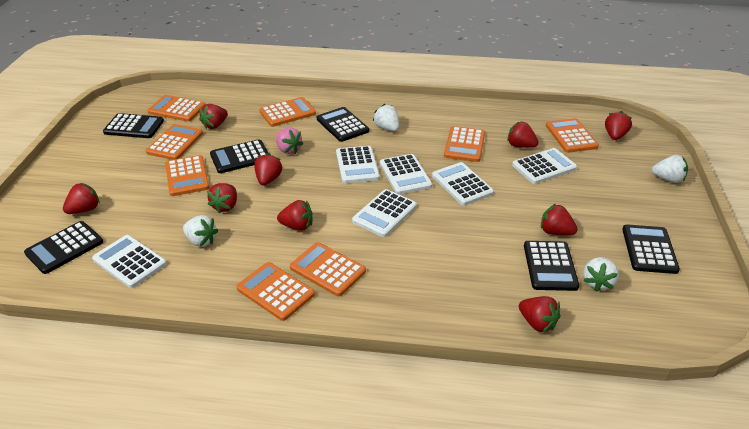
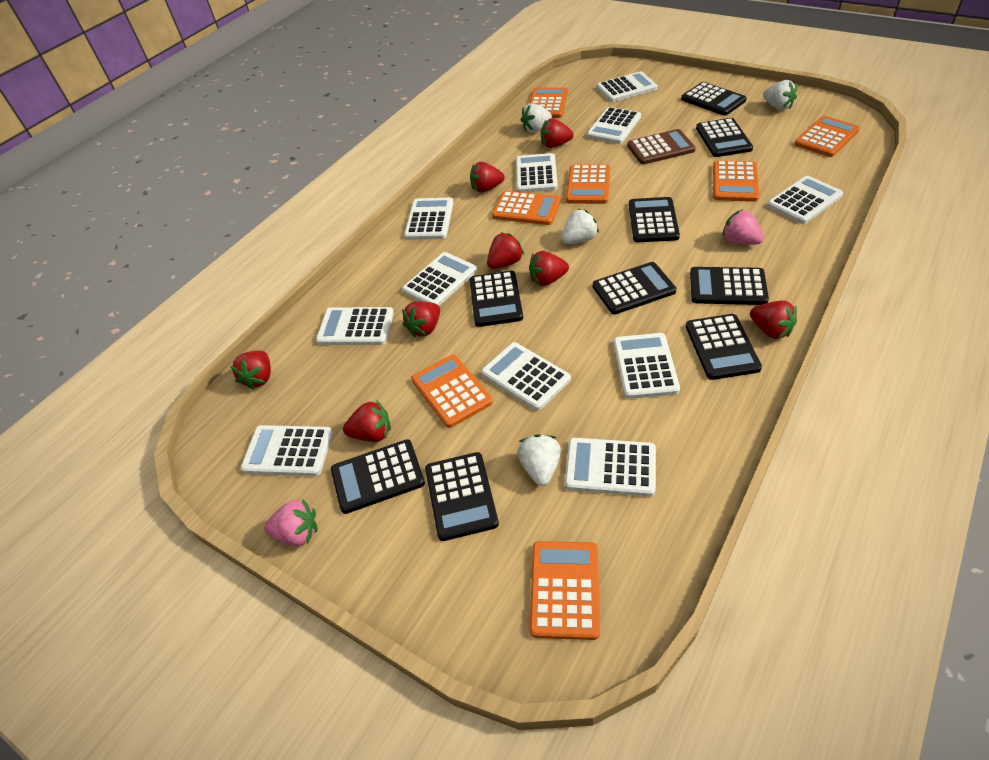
black calculator: [24,221,103,274] [103,113,164,138] [210,139,268,173] [317,107,369,142] [524,241,579,291] [622,224,680,274] = 6 -> [331,439,425,514] [425,452,499,541] [470,271,523,327] [593,262,676,314] [629,197,680,242] [681,82,747,116] [686,314,762,380] [690,267,769,305] [696,118,753,157] = 9
brown calculator: none = 0 -> [627,129,696,164] = 1
orange calculator: [146,124,203,160] [147,95,205,122] [165,155,209,196] [236,262,315,321] [259,97,316,127] [290,242,366,297] [444,126,485,162] [546,118,599,153] = 8 -> [411,355,493,428] [492,191,561,225] [529,87,568,118] [530,541,600,640] [566,164,610,204] [713,161,759,202] [794,116,860,157] = 7
pink strawberry: [276,127,303,154] = 1 -> [264,498,317,546] [722,209,764,245] = 2
red strawberry: [63,183,100,214] [199,104,228,129] [207,183,237,213] [254,153,283,186] [277,200,312,231] [507,122,538,148] [519,296,560,333] [541,204,578,235] [605,111,632,140] = 9 -> [230,351,271,390] [343,400,391,442] [402,301,440,337] [470,162,505,193] [487,232,524,269] [529,251,569,286] [541,118,574,148] [750,300,797,339] = 8
white calculator: [92,235,167,288] [336,146,380,183] [352,189,417,237] [380,154,432,195] [432,162,494,206] [512,148,577,184] = 6 -> [240,425,333,476] [316,307,394,345] [402,252,477,306] [404,197,453,240] [481,342,571,411] [516,153,558,193] [565,438,656,497] [587,107,641,144] [597,71,658,102] [613,333,680,399] [767,176,843,224] = 11

